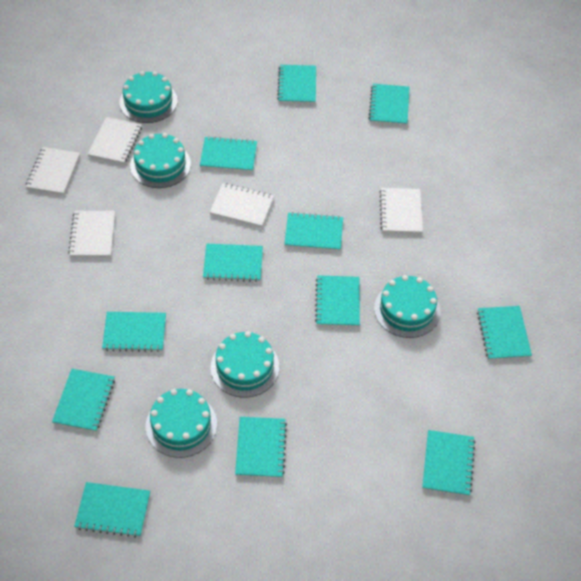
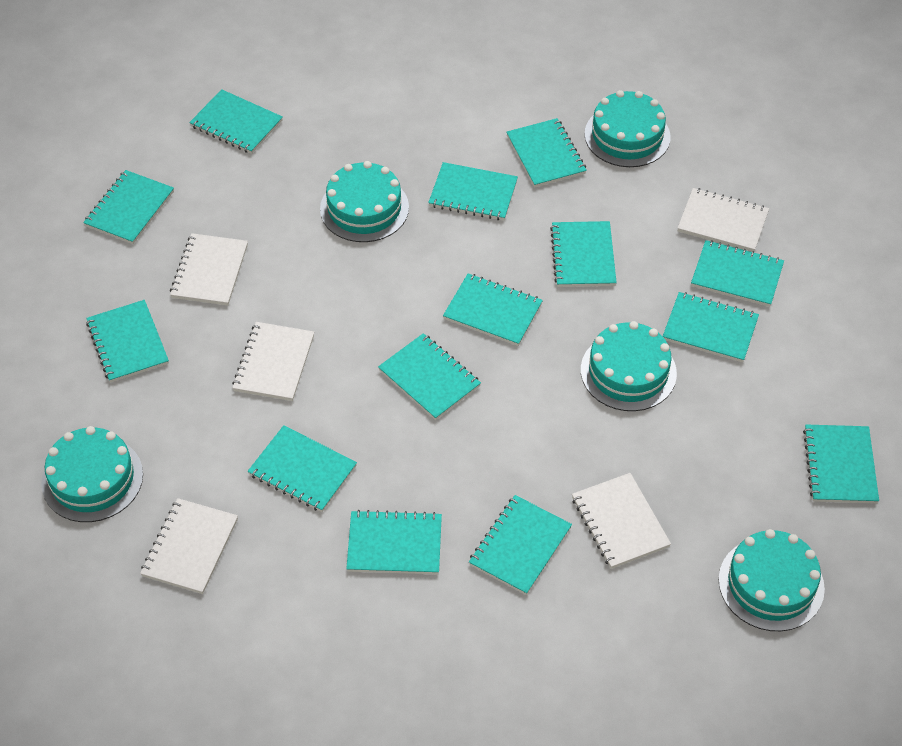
turquoise notebook: [52,369,115,432] [74,482,150,538] [102,312,166,352] [200,136,257,172] [203,244,263,282] [235,417,287,478] [277,65,316,104] [284,212,343,251] [315,275,360,327] [369,84,409,125] [422,430,475,496] [477,306,532,360] = 12 -> [83,170,174,244] [86,300,169,383] [189,89,283,154] [248,425,357,512] [346,510,442,574] [378,333,481,420] [428,162,518,221] [443,273,543,346] [469,495,572,595] [506,118,587,187] [550,221,617,287] [663,292,759,362] [691,240,784,307] [803,424,879,503] = 14

